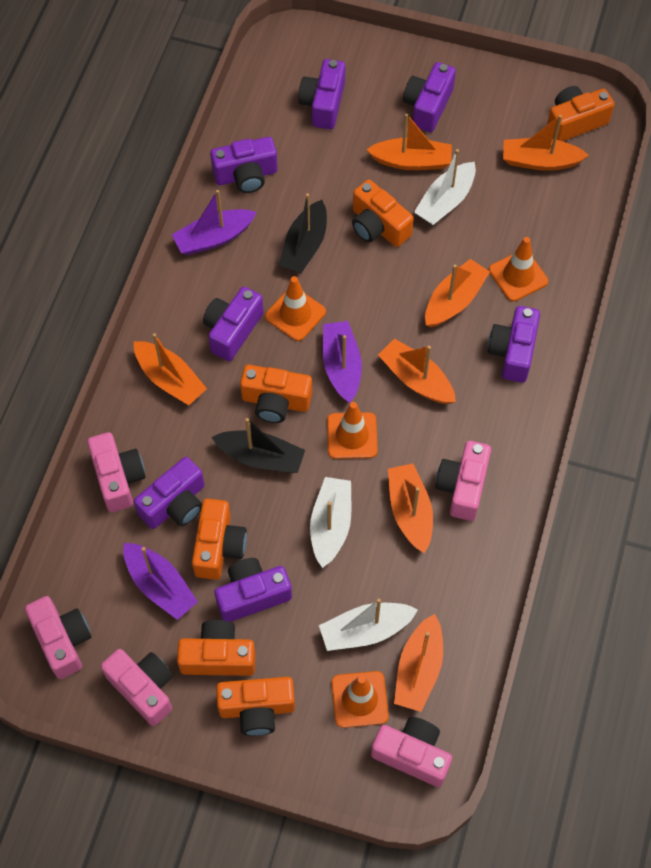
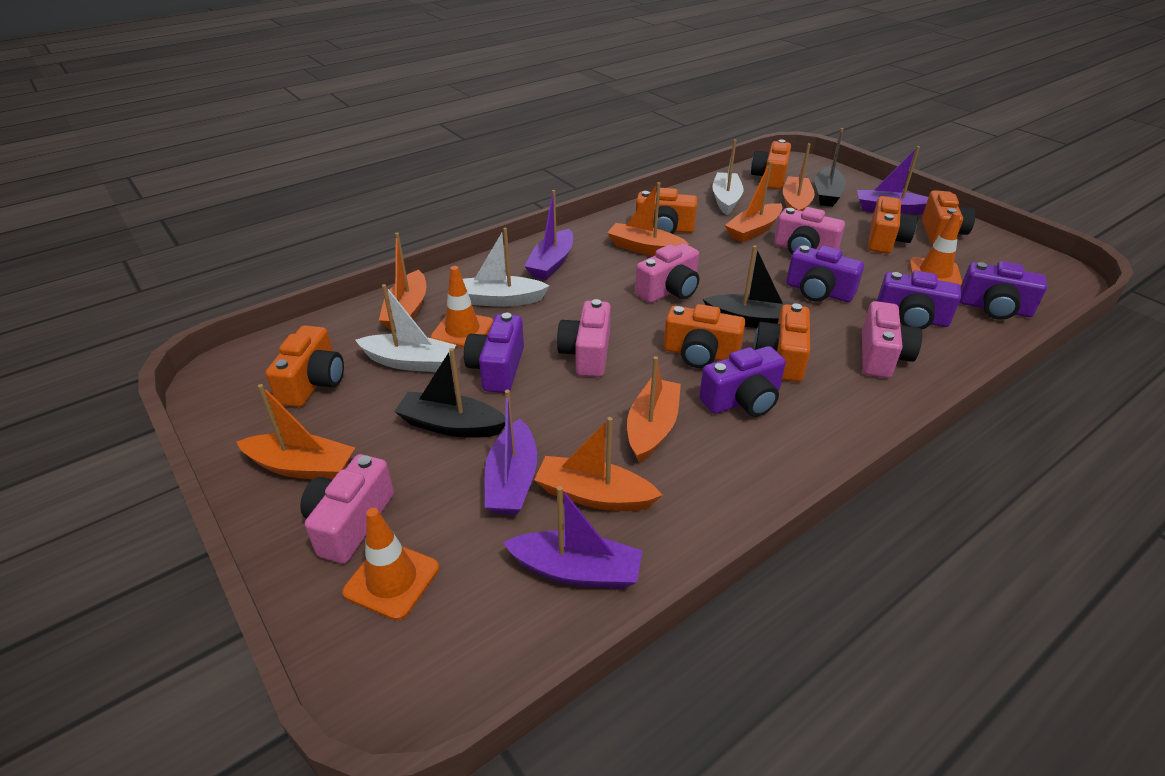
black boat: [212,418,305,473] [279,193,327,273] = 2 -> [394,348,505,438] [703,245,794,328] [815,128,846,207] = 3
orange camera: [177,620,256,676] [192,499,247,580] [216,677,295,736] [240,365,312,423] [352,179,414,247] [547,86,615,141] = 6 -> [266,325,344,407] [636,188,698,234] [664,304,745,368] [751,140,791,189] [754,303,810,382] [868,196,918,254] [922,190,976,245] = 7
orange traffic cone: [265,276,326,341] [327,402,378,459] [331,671,389,728] [489,237,548,301] = 4 -> [342,508,439,621] [430,266,493,348] [909,212,962,286] = 3
purple boat: [123,543,198,620] [172,190,257,255] [323,321,362,403] = 3 -> [485,390,537,515] [503,486,643,589] [524,190,573,280] [857,146,928,215] = 4
purple camera: [134,457,205,529] [203,287,264,361] [210,137,278,193] [214,558,292,622] [298,59,345,129] [403,62,456,132] [488,306,540,383] = 7 -> [464,313,524,393] [699,346,786,417] [786,245,864,302] [877,271,961,330] [960,261,1047,320] = 5

